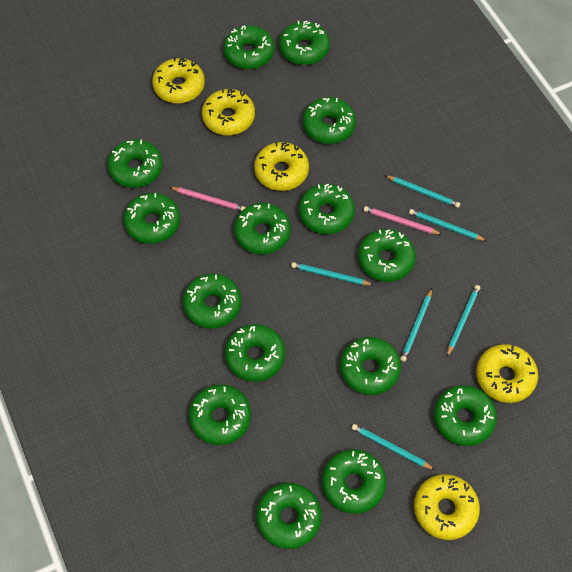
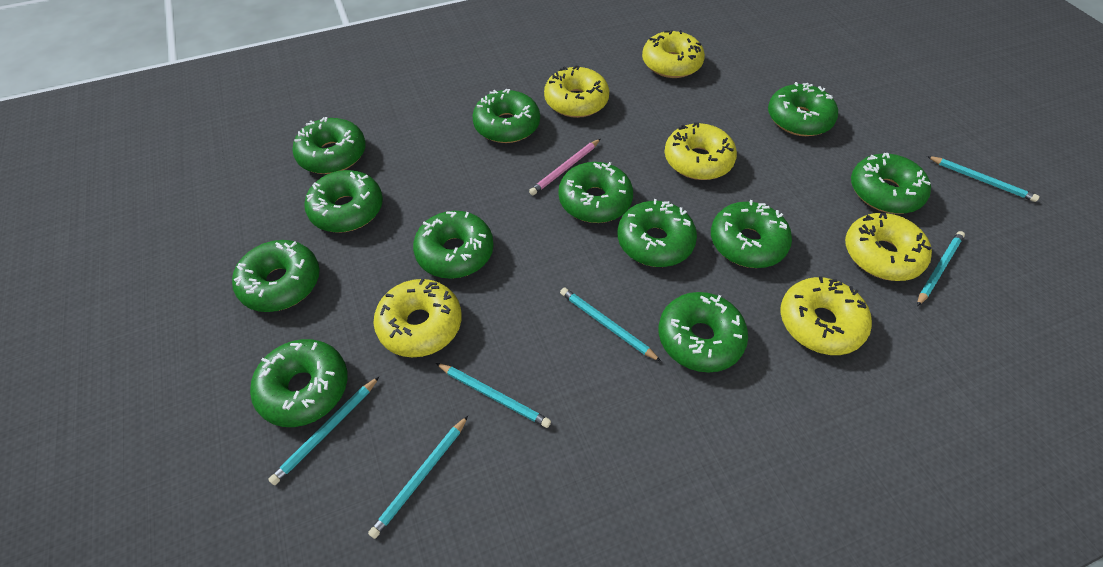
green donut: [107,139,163,188] [123,193,180,244] [183,273,242,329] [189,384,251,445] [223,25,275,69] [225,324,285,382] [234,203,291,254] [256,483,322,549] [279,21,330,65] [299,184,355,235] [303,97,356,144] [322,449,386,514] [340,337,401,395] [358,229,416,282] [434,385,497,446] = 15 -> [232,240,320,312] [250,339,347,427] [292,117,366,174] [304,170,383,233] [413,211,494,279] [472,89,540,143] [559,162,633,223] [617,199,697,267] [659,292,748,372] [711,200,792,268] [768,82,838,136] [851,153,931,214] = 12
pink pencil: [170,187,246,211] [364,206,443,235] = 2 -> [529,139,600,195] = 1
yellow donut: [152,57,205,104] [202,89,255,135] [254,142,309,191] [414,474,480,540] [476,344,538,403] = 5 -> [374,278,462,357] [544,66,609,118] [642,30,705,78] [665,122,737,180] [780,276,872,355] [845,213,932,281] = 6

